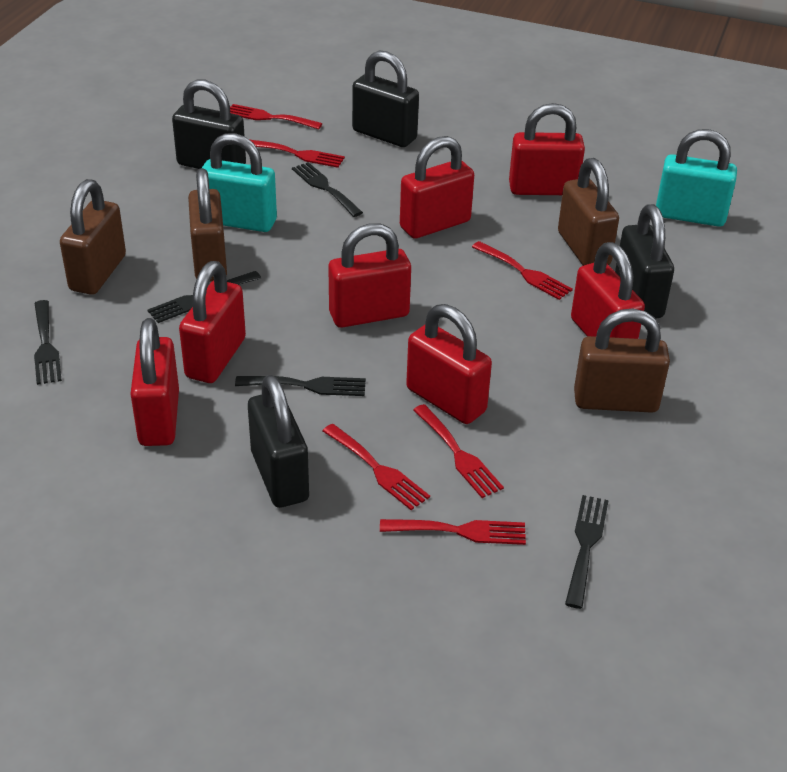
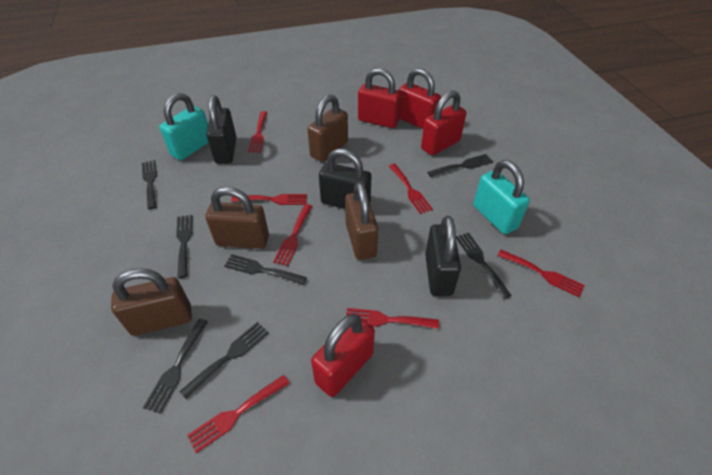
black fork: [34,300,62,385] [147,271,261,323] [235,376,366,396] [292,162,363,217] [565,495,609,609] = 5 -> [142,160,157,209] [143,319,208,414] [176,215,192,278] [179,322,269,399] [224,254,307,285] [427,154,493,177] [456,233,512,299] = 7
black padlock: [172,80,246,169] [248,375,309,508] [352,51,419,147] [615,204,674,318] = 4 -> [206,95,236,164] [319,149,372,209] [425,216,461,296] = 3
red fork: [230,104,323,130] [249,139,345,168] [323,424,430,510] [380,519,526,545] [413,404,504,498] [472,241,573,300] = 6 -> [187,375,290,453] [231,194,307,205] [248,111,267,153] [273,204,312,266] [346,308,439,329] [389,164,433,214] [497,250,585,298] = 7
red padlock: [130,318,179,446] [179,261,246,383] [328,223,411,328] [400,136,474,238] [406,304,492,424] [509,103,585,195] [571,242,645,339] = 7 -> [311,314,375,397] [358,68,402,128] [399,68,441,129] [421,90,466,155] = 4

